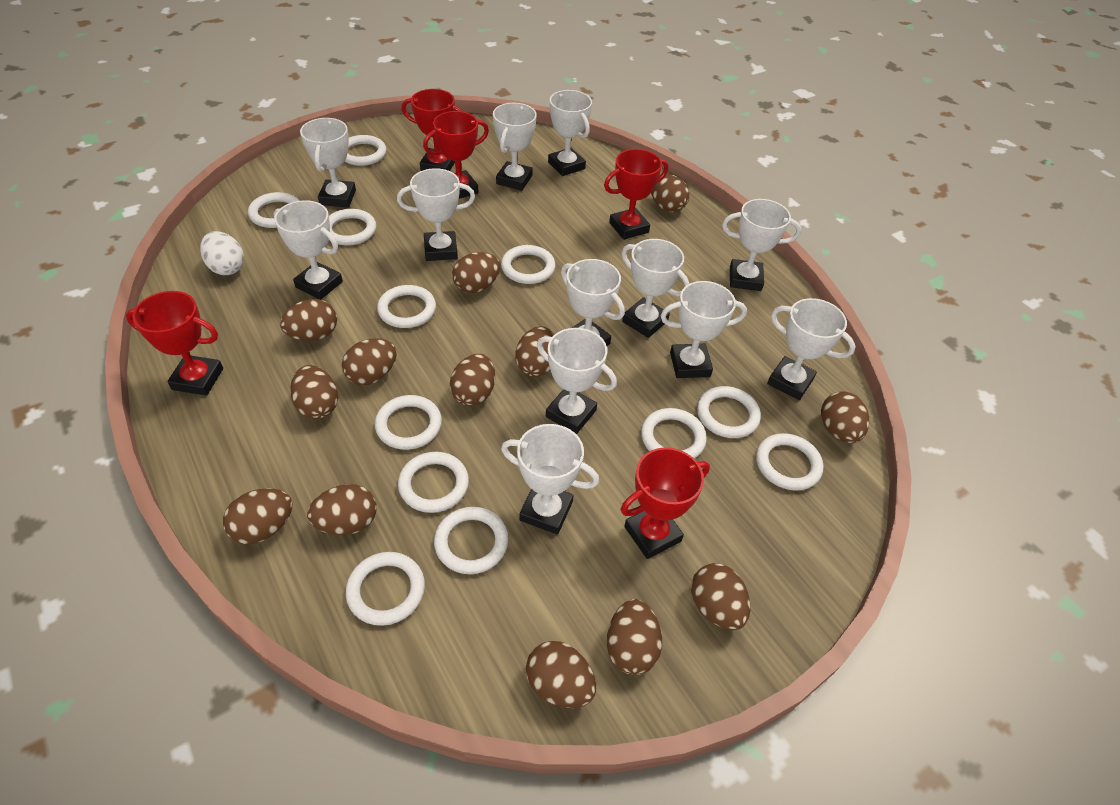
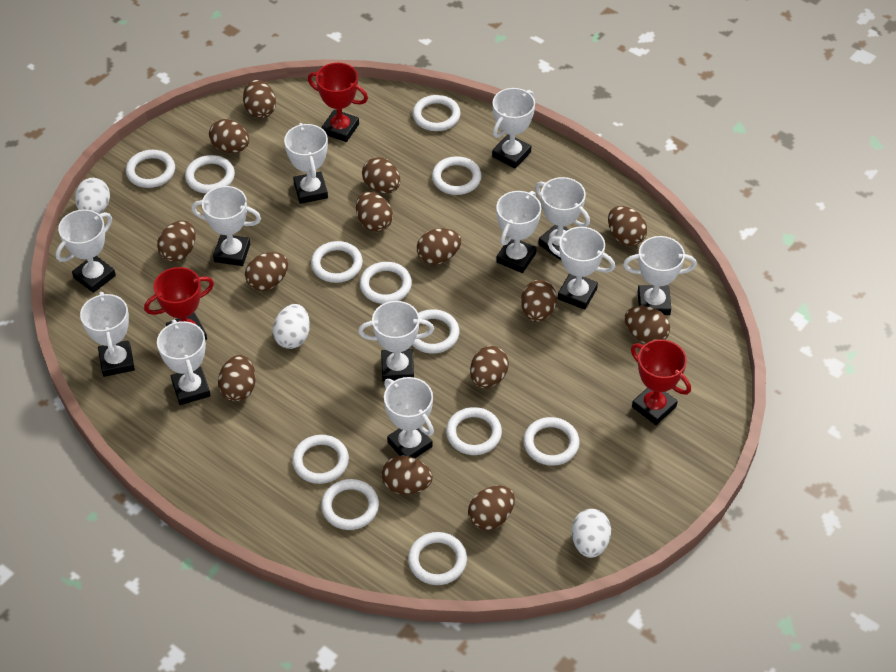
brown egg: [223,488,292,544] [280,299,337,341] [290,365,338,419] [307,484,377,535] [342,338,397,385] [450,353,495,406] [452,252,500,293] [515,326,554,377] [526,641,596,708] [607,599,662,675] [651,174,689,212] [691,563,750,630] [821,391,869,443] = 13 -> [157,220,195,262] [209,119,250,153] [218,355,256,401] [243,79,276,118] [245,252,288,291] [356,192,393,232] [362,157,400,194] [382,456,433,494] [417,228,461,265] [468,486,515,530] [470,346,509,388] [521,280,557,322] [608,206,647,246] [625,306,670,344] = 14
red trophy: [126,291,223,395] [402,89,463,171] [423,111,489,199] [604,149,668,240] [620,447,710,559] = 5 -> [144,267,214,340] [308,63,368,142] [631,339,691,425] = 3
white egg: [200,231,244,275] = 1 -> [75,178,110,214] [273,304,310,349] [572,509,611,558] = 3

